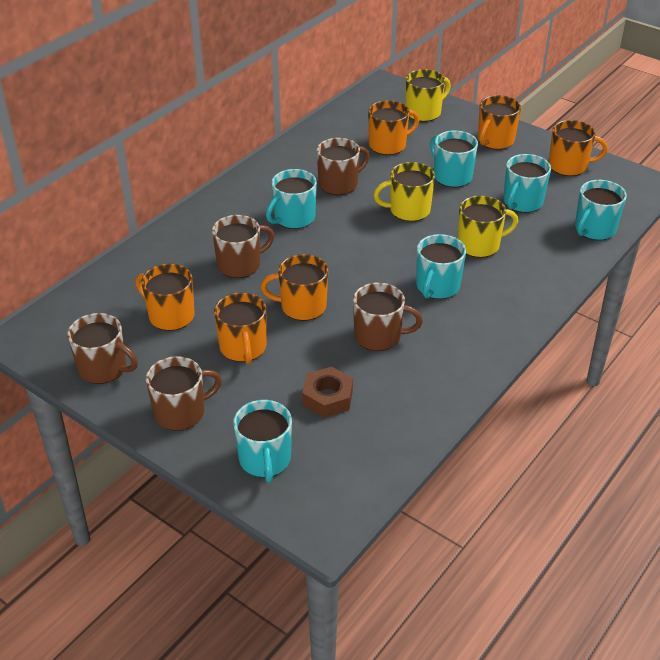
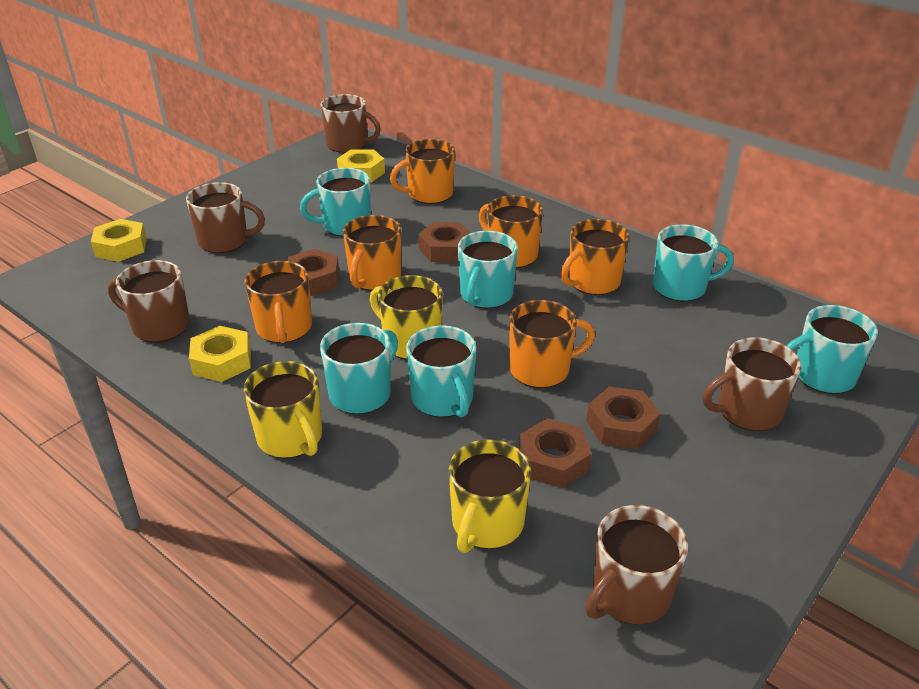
brown nut: [302,367,353,418] = 1 -> [288,249,339,296] [418,222,471,262] [519,418,591,488] [586,386,660,449] = 4
yellow nut: none = 0 -> [91,219,147,262] [189,326,251,382] [337,149,385,182] = 3

